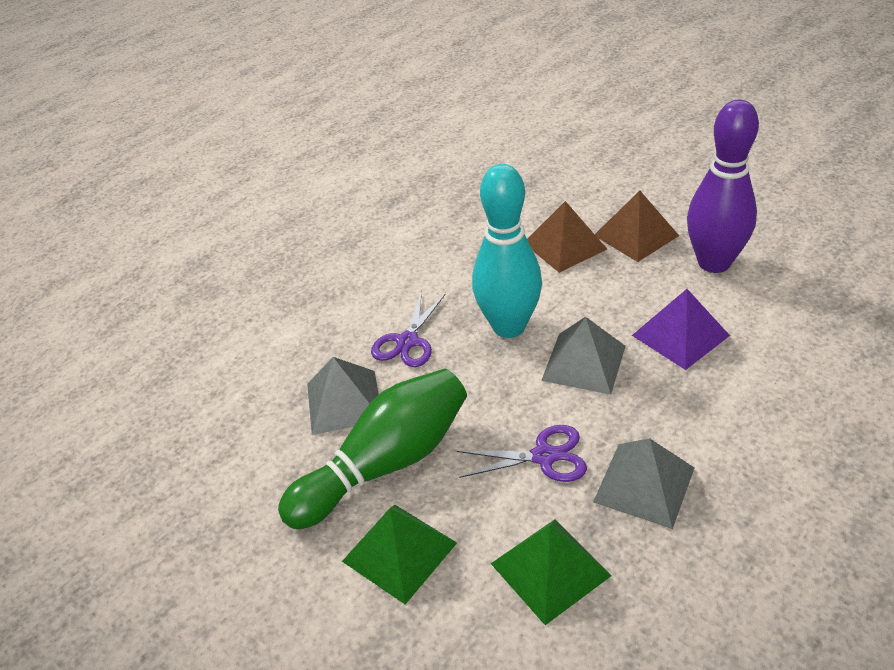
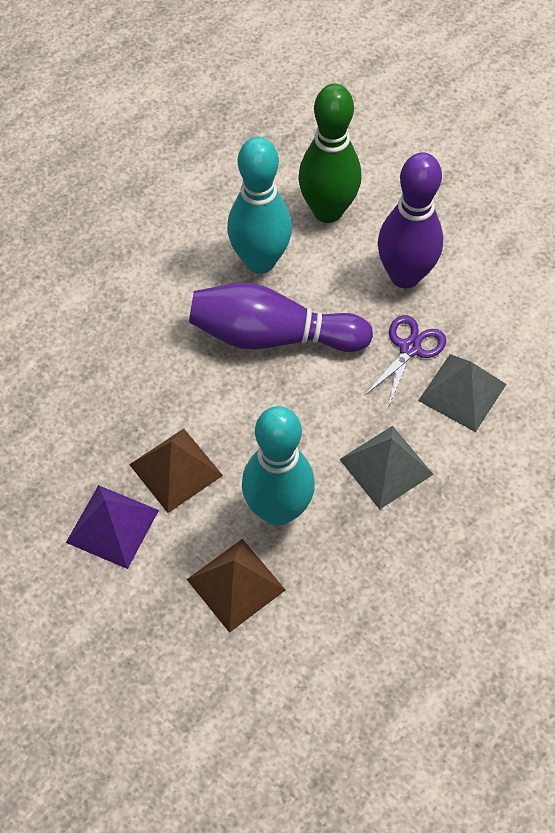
green pyramid: [342,505,457,604] [491,519,611,625] = 2 -> none = 0
grey pyramid: [307,357,379,435] [541,317,626,395] [593,438,694,529] = 3 -> [339,426,434,509] [418,354,507,432] = 2
purple bowling pin: [687,100,759,273] = 1 -> [189,283,373,352] [378,152,443,288] = 2
purple scissors: [371,291,446,367] [457,425,587,482] = 2 -> [364,315,447,408] = 1
turquoise bowling pin: [472,164,542,338] = 1 -> [227,137,292,274] [242,406,315,526] = 2

